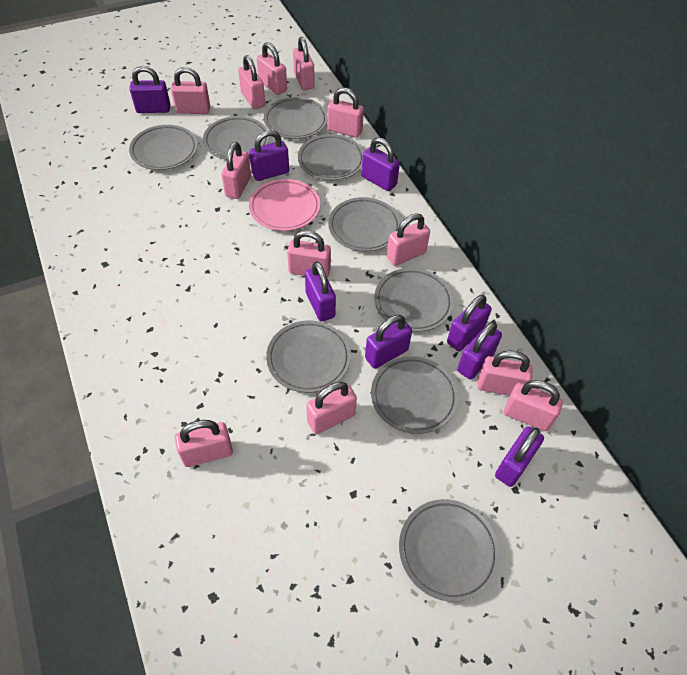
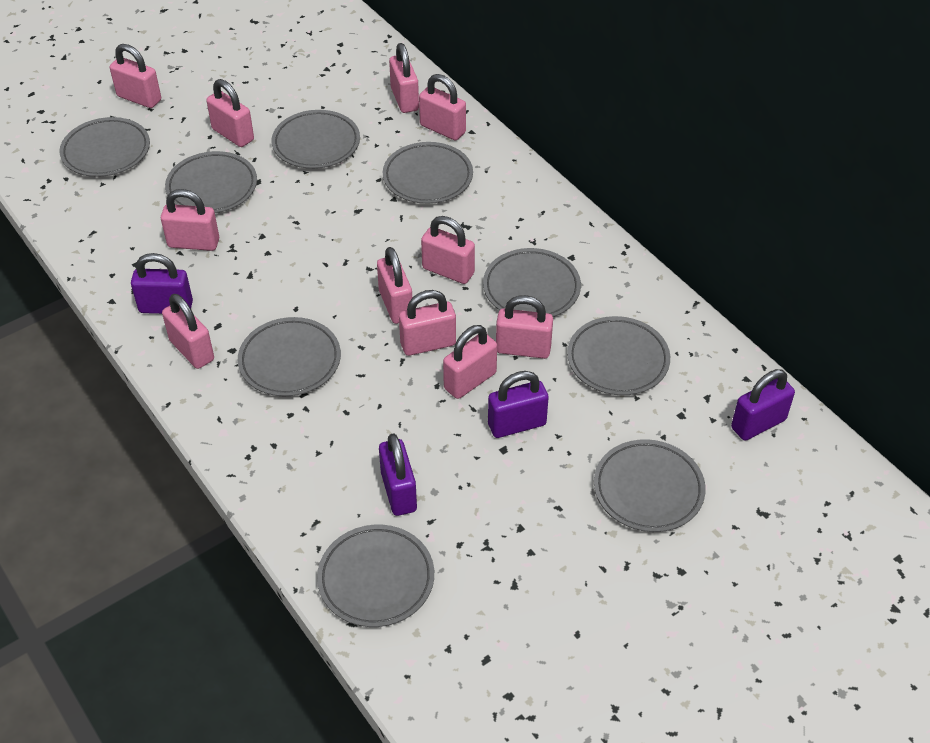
pink padlock: [171,67,210,114] [175,420,233,467] [221,142,251,199] [238,55,265,109] [257,42,287,95] [287,230,331,278] [293,37,315,90] [306,382,357,434] [327,88,364,138] [387,213,430,266] [477,351,533,396] [504,380,563,431] = 12 -> [110,44,161,108] [161,189,219,251] [162,294,214,369] [206,79,254,147] [377,247,412,324] [389,43,419,113] [399,290,456,356] [419,74,466,141] [421,216,475,284] [443,325,497,399] [496,295,553,359] = 11
pink plate: [249,179,320,231] = 1 -> none = 0
purple padlock: [129,66,170,113] [249,130,289,181] [305,261,336,322] [361,137,400,191] [365,315,412,369] [447,295,492,351] [457,322,502,380] [495,426,544,487] = 8 -> [131,253,193,314] [379,433,417,516] [488,371,549,438] [731,369,795,441] = 4

